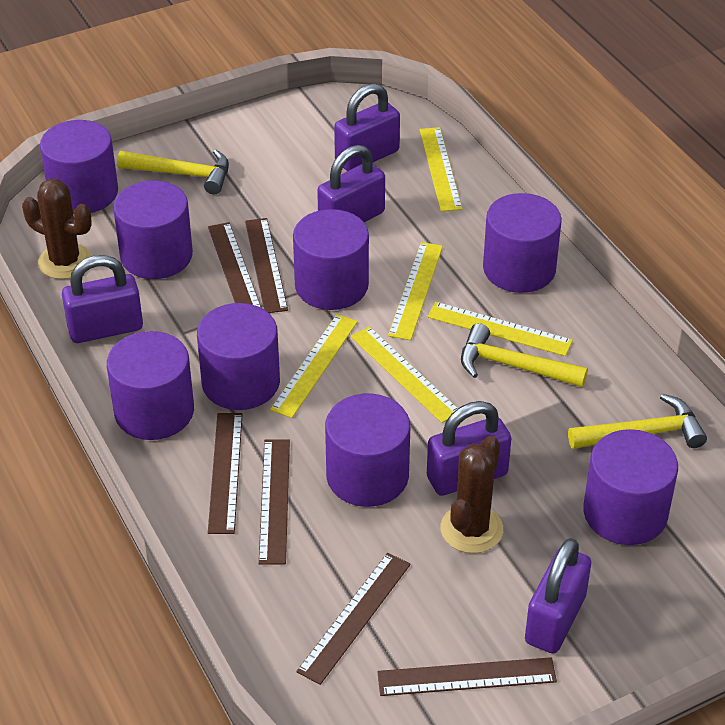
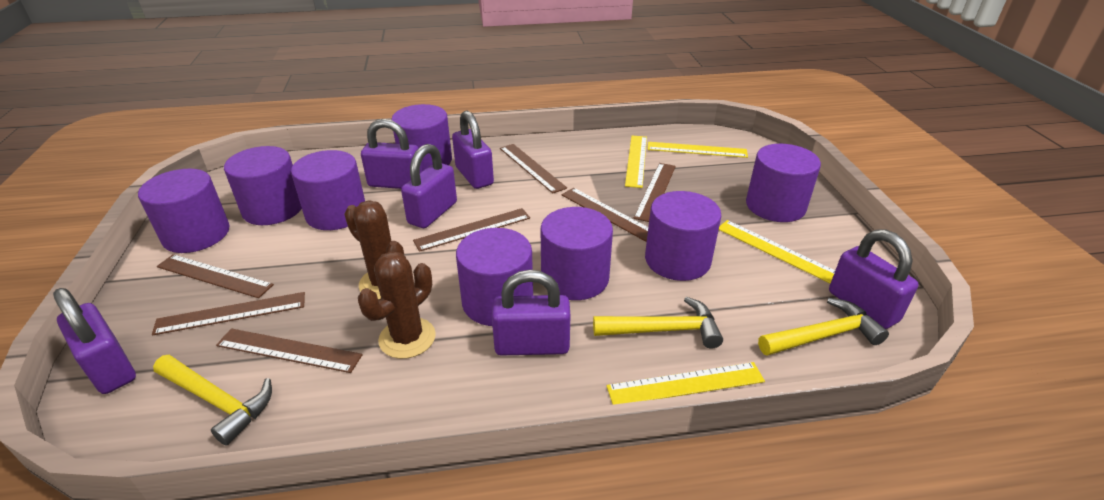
brown ruler: [208,222,261,308] [208,413,243,534] [245,218,288,313] [259,439,290,565] [296,553,411,685] [377,657,557,696] = 6 -> [152,292,305,336] [156,254,274,298] [216,328,363,373] [413,208,530,252] [500,144,567,193] [561,188,648,242] [634,163,676,222] = 7
purple padlock: [62,255,143,343] [317,145,385,222] [334,83,400,171] [427,401,512,496] [525,538,591,653] = 5 -> [53,288,136,394] [361,119,422,189] [401,144,457,228] [452,111,494,189] [492,270,571,355] [829,229,918,329] = 6
yellow ruler: [270,314,358,418] [351,326,458,423] [388,242,443,340] [420,127,462,212] [427,302,573,356] = 5 -> [606,362,765,405] [625,136,647,188] [647,142,748,158] [719,220,835,283] = 4

